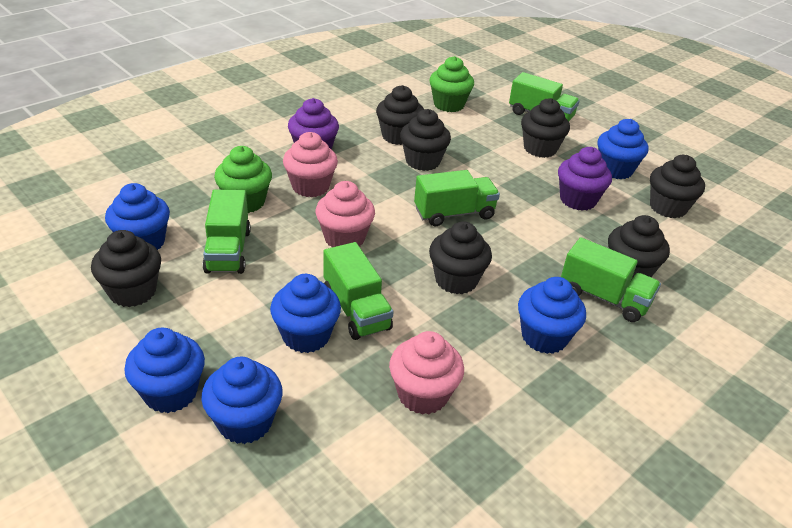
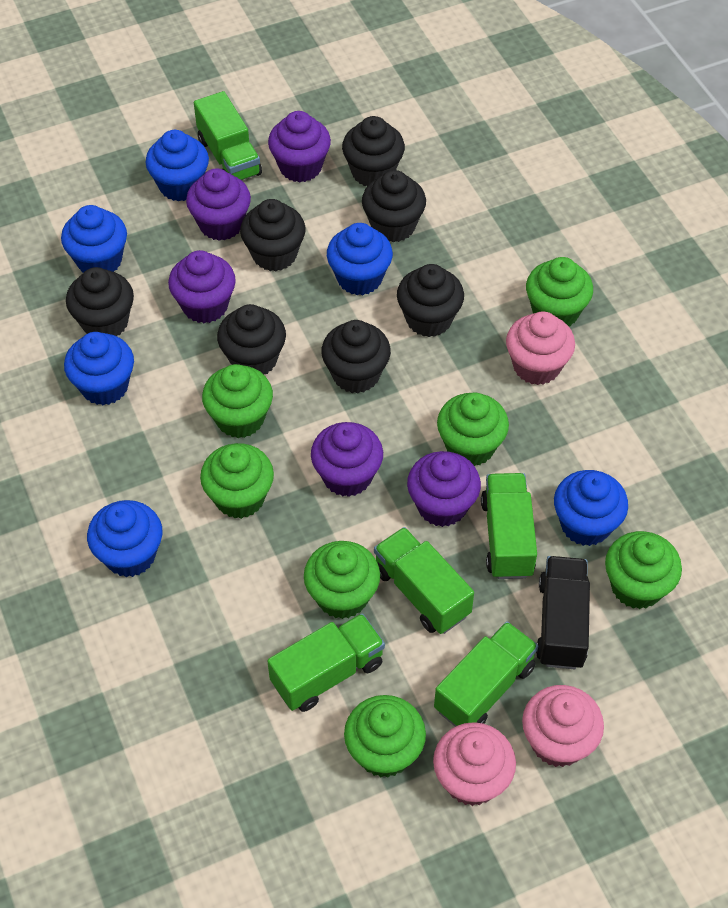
black truck: none = 0 -> [536,556,590,669] = 1
green cupcake: [214,146,272,213] [429,56,474,112] = 2 -> [200,443,274,519] [202,364,273,438] [304,541,380,619] [344,695,426,778] [437,392,509,466] [526,257,593,327] [605,531,682,609] = 7
purple cupcake: [288,98,339,150] [558,147,612,211] = 2 -> [168,250,236,323] [186,168,251,241] [268,111,331,183] [311,422,383,497] [407,451,481,527] = 5

